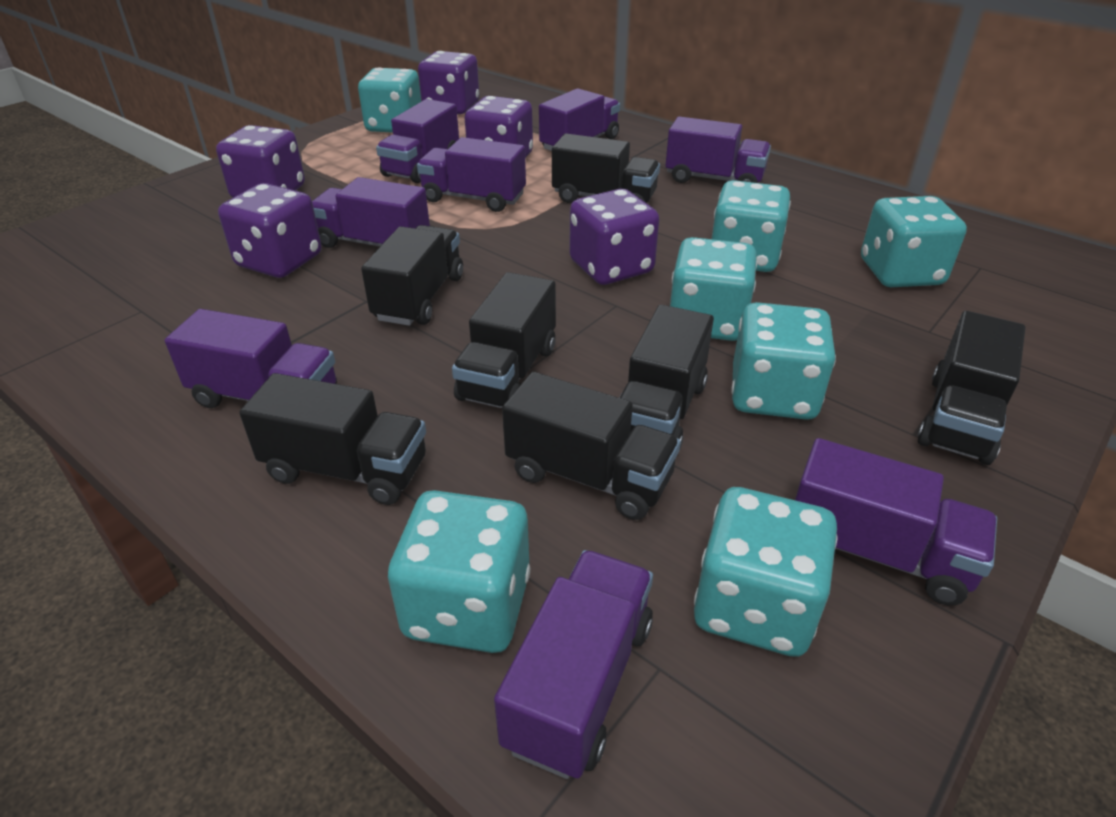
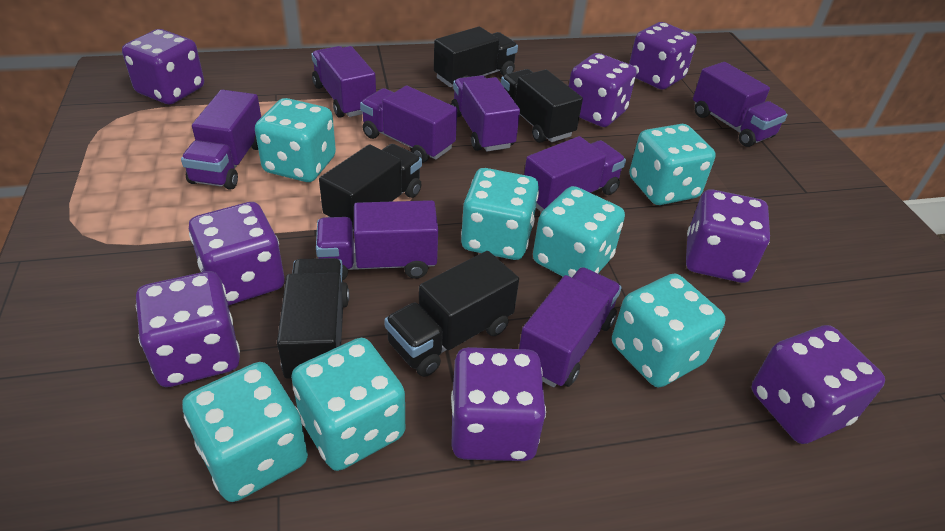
black truck: [239,373,426,505] [361,225,463,326] [452,272,556,408] [502,372,681,520] [552,133,660,203] [620,305,714,451] [918,311,1025,465] = 7 -> [277,258,349,379] [319,144,422,231] [384,251,519,377] [434,27,518,87] [501,69,583,143] = 5
purple dice: [216,125,305,198] [218,183,322,278] [418,51,479,114] [465,96,533,158] [569,189,659,285] = 5 -> [122,29,204,104] [136,271,240,387] [189,202,285,306] [451,347,546,461] [569,53,637,127] [629,22,697,90] [686,189,770,283] [751,325,885,444] = 8

